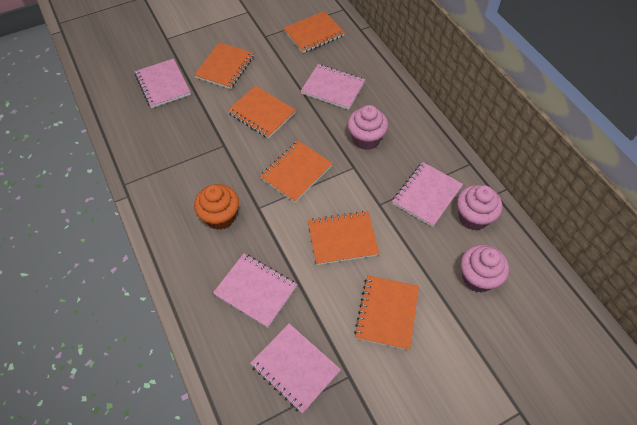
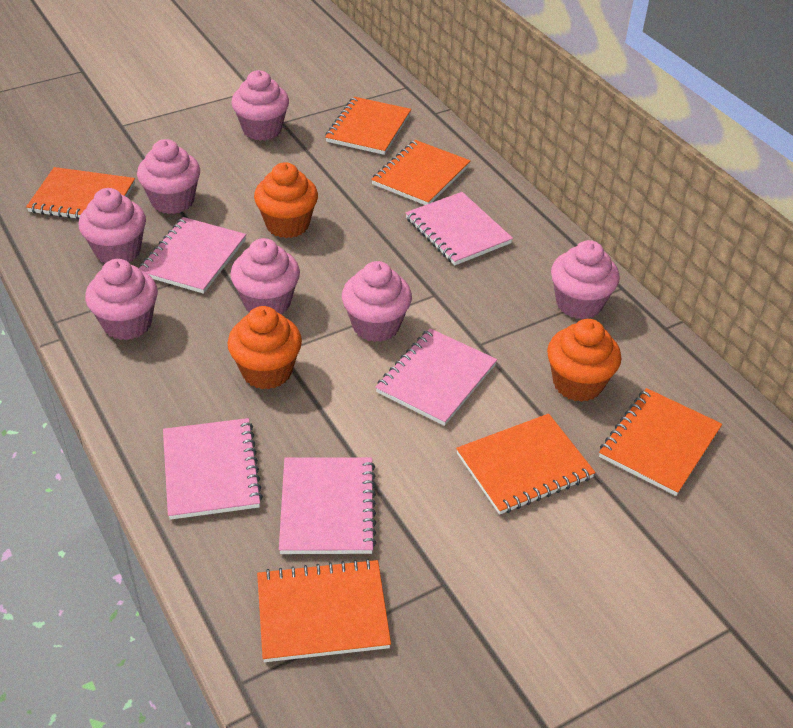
orange cupcake: [194,184,239,230] = 1 -> [227,306,302,389] [254,162,318,238] [547,319,621,402] = 3
pink cupcake: [347,105,388,150] [457,185,502,230] [461,244,509,292] = 3 -> [79,188,146,263] [85,259,158,340] [137,139,200,214] [230,238,300,314] [232,70,289,141] [342,261,412,342] [551,240,620,320] = 7

